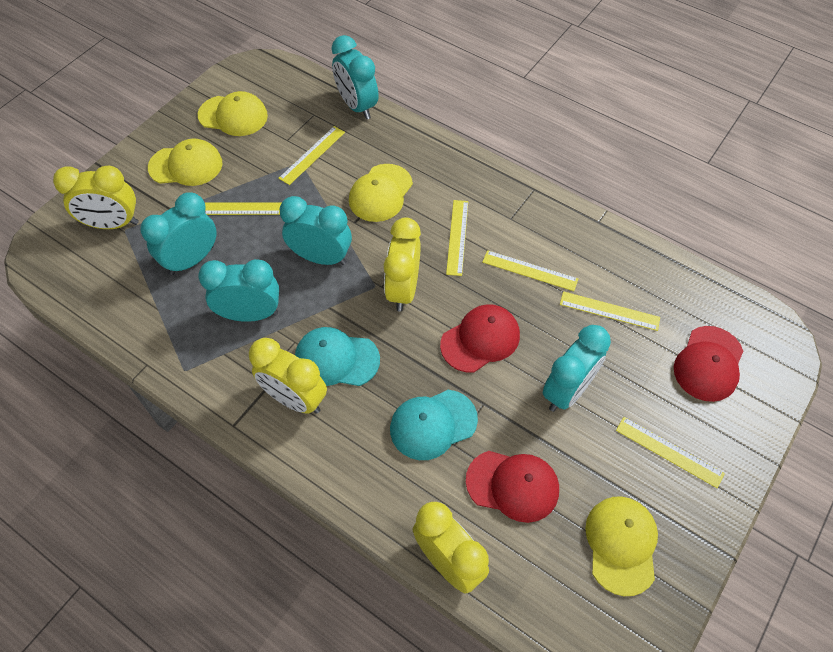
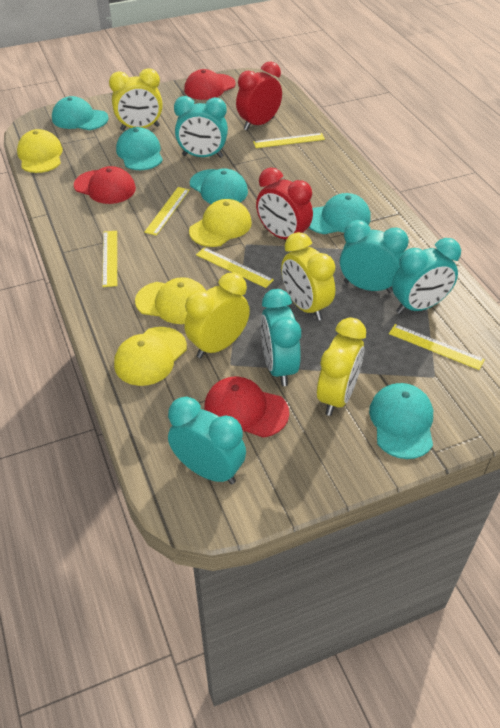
red clock: none = 0 -> [236,61,282,130] [256,168,313,239] = 2
turquoise cap: [295,327,380,386] [390,390,478,460] = 2 -> [52,96,108,130] [116,127,163,170] [190,168,248,204] [308,193,371,234] [369,383,433,459] = 5
yellow ruler: [205,202,282,215] [278,126,345,185] [446,200,468,276] [482,250,578,291] [560,291,660,331] [616,417,725,488] = 6 -> [102,231,117,287] [144,187,190,236] [196,247,274,288] [253,133,325,148] [389,324,485,370] = 5

